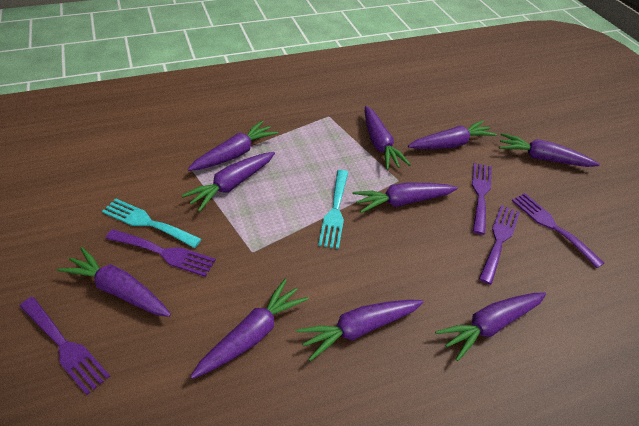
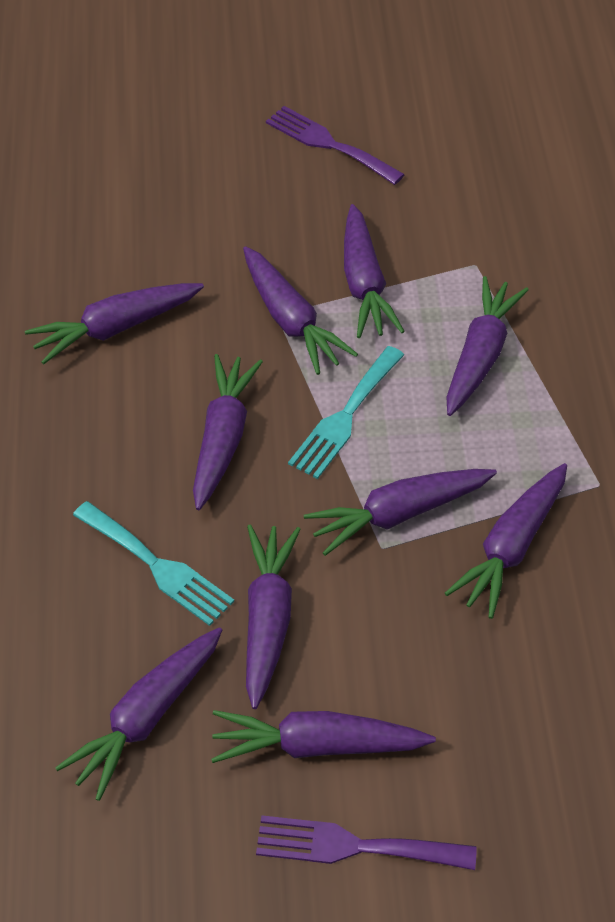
purple fork: [20,297,110,395] [106,229,216,277] [472,163,492,235] [479,205,520,285] [512,193,604,268] = 5 -> [256,815,477,870] [266,106,405,185] = 2

